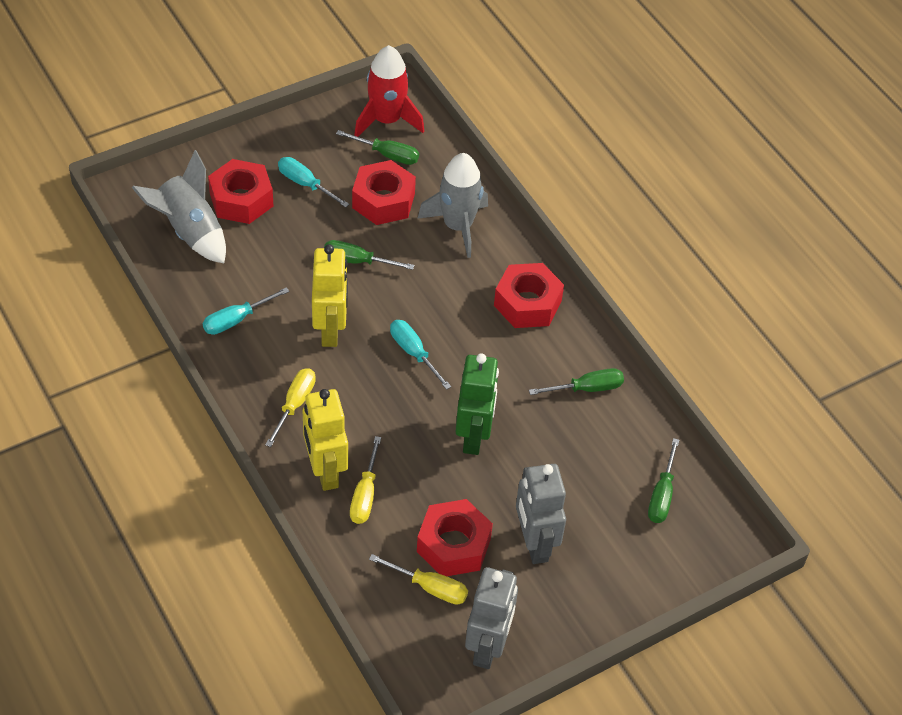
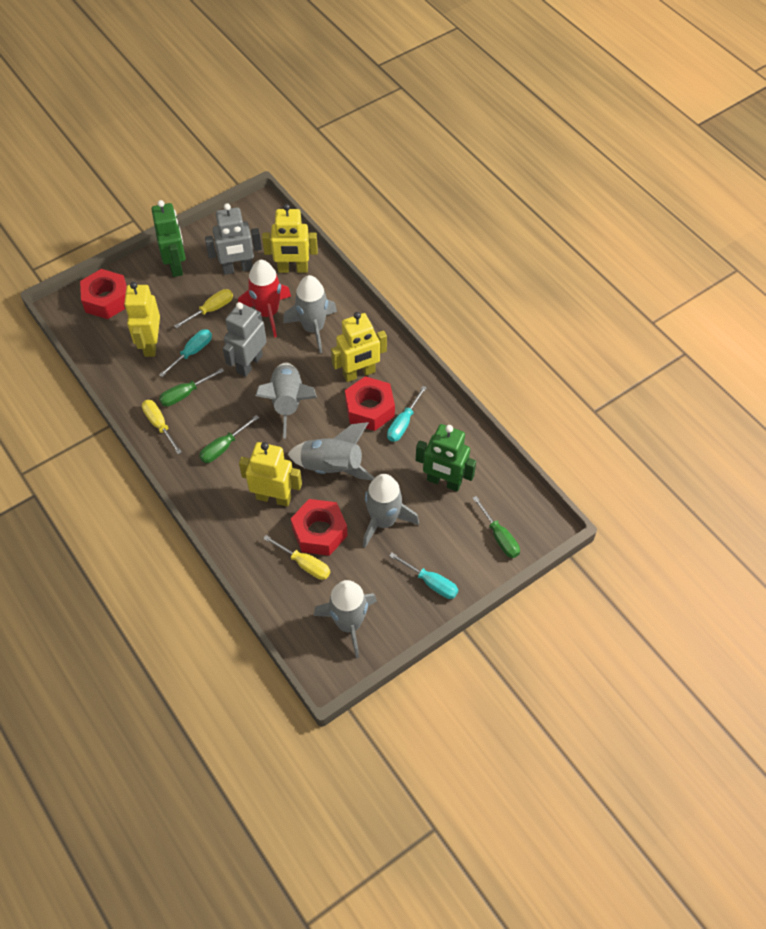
green robot: [455,353,499,455] = 1 -> [151,200,186,277] [416,424,476,491] = 2
green screwdriver: [324,240,414,270] [336,130,419,165] [529,368,624,395] [648,438,679,523] = 4 -> [159,368,224,407] [199,415,259,463] [473,496,520,558] = 3
grey rocket: [131,150,226,263] [417,153,488,258] = 2 -> [255,362,317,438] [283,275,337,353] [288,422,375,481] [314,580,377,658] [363,474,419,548] = 5
red nut: [208,159,273,224] [352,160,416,225] [417,499,493,576] [494,263,564,328] = 4 -> [80,269,127,319] [291,499,348,556] [345,376,395,431] = 3
yellow robot: [303,389,348,491] [312,244,348,347] = 2 -> [124,282,160,357] [239,442,302,507] [262,204,318,273] [331,312,387,382] = 4

